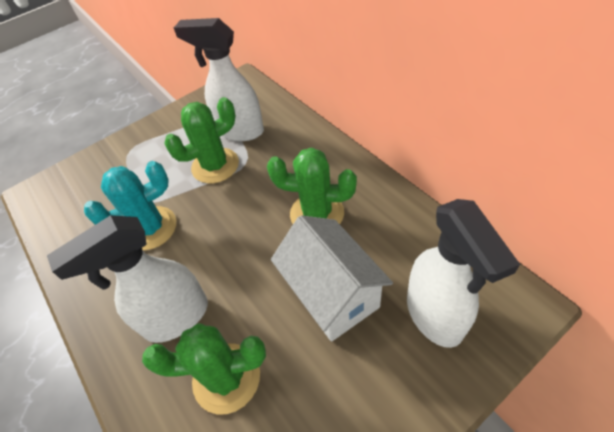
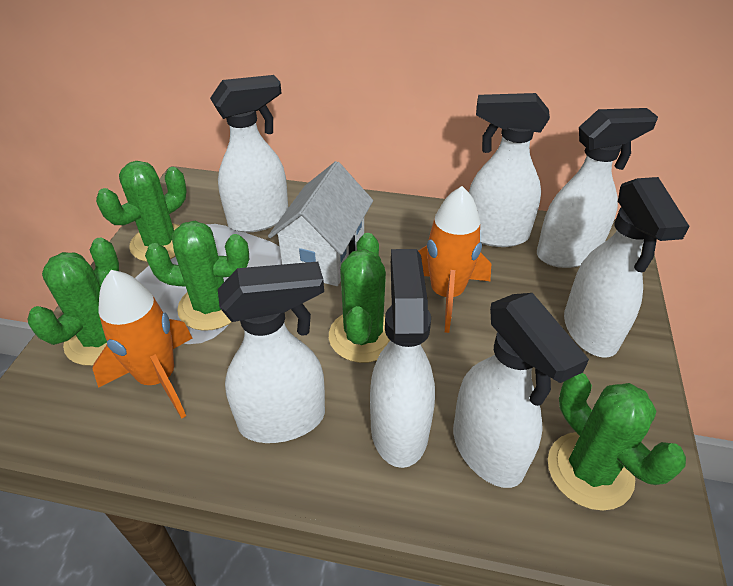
green cactus: [142,323,266,414] [164,97,239,183] [267,148,357,224] = 3 -> [28,238,119,366] [96,161,186,262] [145,221,249,331] [329,233,391,363] [548,373,686,511] = 5
orange rocket: none = 0 -> [92,270,192,419] [418,186,491,333] = 2
turquoise cactus: [84,161,176,250] = 1 -> none = 0
white spray bottle: [47,215,208,343] [174,18,264,141] [407,199,520,348] = 3 -> [210,75,288,233] [218,262,325,443] [370,249,435,468] [453,293,589,488] [469,93,550,247] [537,108,658,268] [564,177,689,358] = 7

